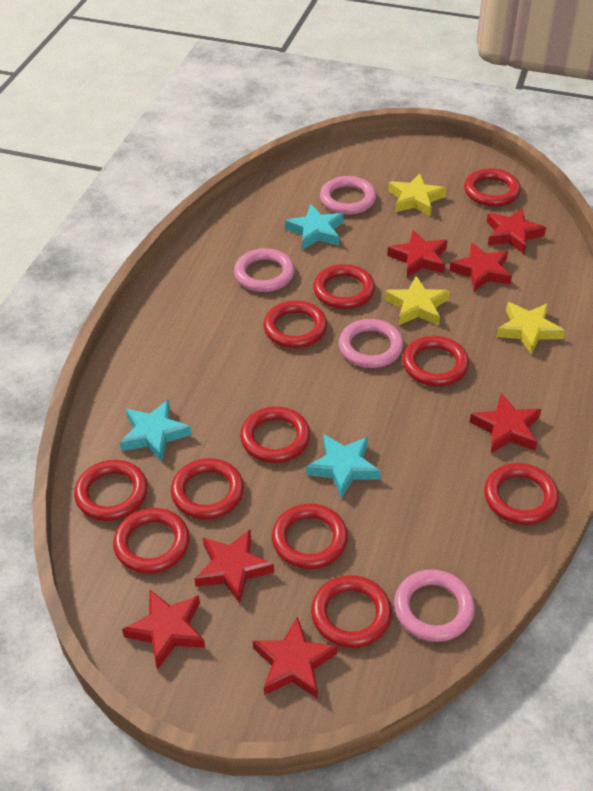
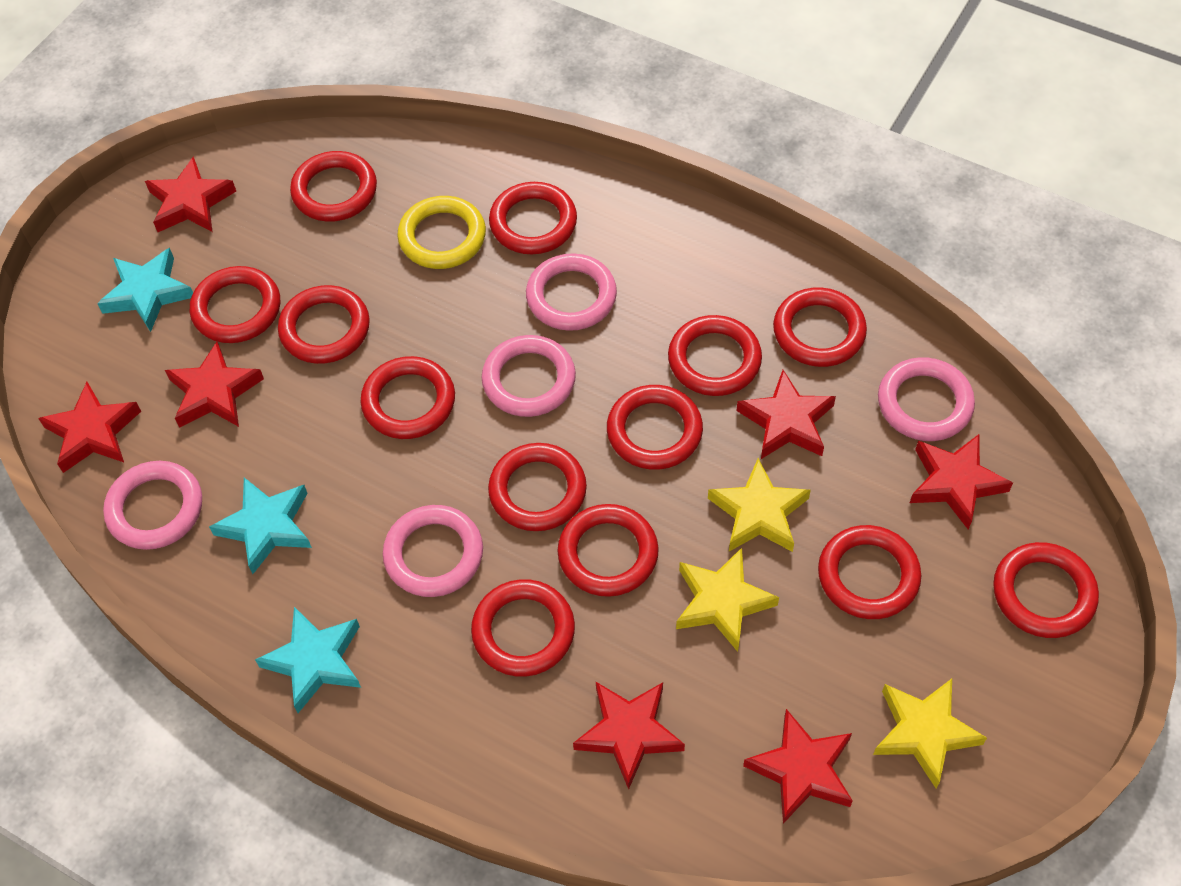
pink ring: [234,248,295,292] [320,176,376,215] [339,319,404,368] [394,569,475,642] = 4 -> [103,461,202,550] [383,505,483,597] [482,335,576,417] [526,253,617,331] [878,357,975,441] = 5
red ring: [74,460,148,521] [113,508,190,574] [171,458,244,519] [240,406,310,463] [263,301,327,348] [272,504,348,569] [311,575,392,648] [313,264,375,309] [403,336,469,386] [464,168,521,207] [484,463,559,525] = 11 -> [190,266,280,343] [278,285,370,364] [290,151,377,222] [360,356,455,439] [471,579,575,677] [488,443,587,531] [489,182,577,254] [557,504,659,597] [607,385,703,470] [668,315,762,396] [773,287,867,367] [818,525,921,619] [993,542,1099,638] = 13
yellow ring: none = 0 -> [397,196,486,269] = 1

